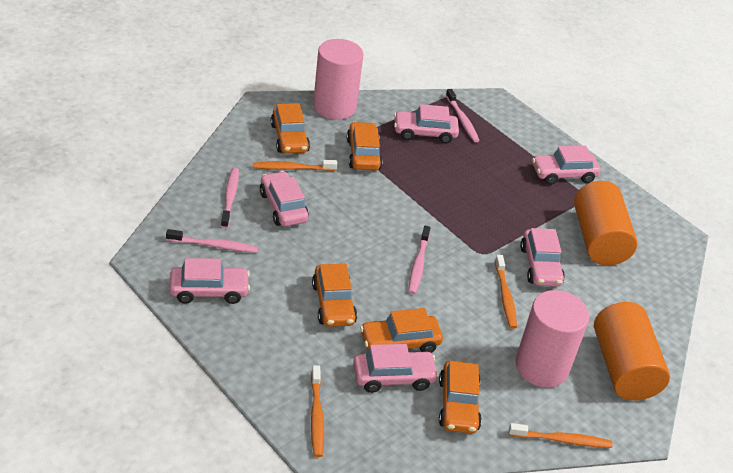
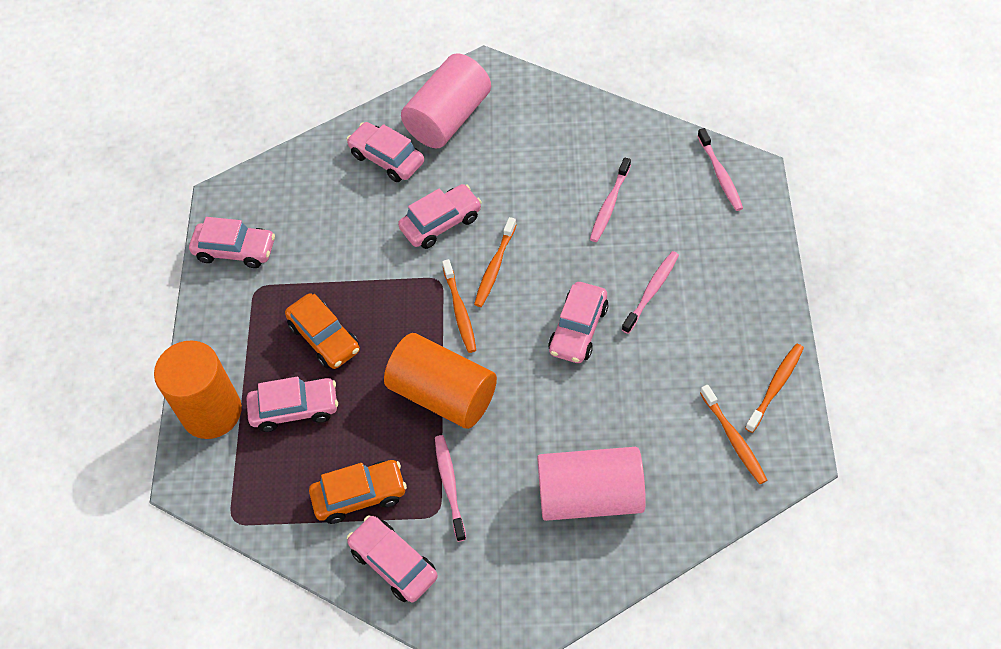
orange car: [271,103,310,154] [312,264,357,327] [347,122,383,170] [360,308,443,353] [439,361,482,434] = 5 -> [285,293,360,369] [309,460,407,524] = 2

